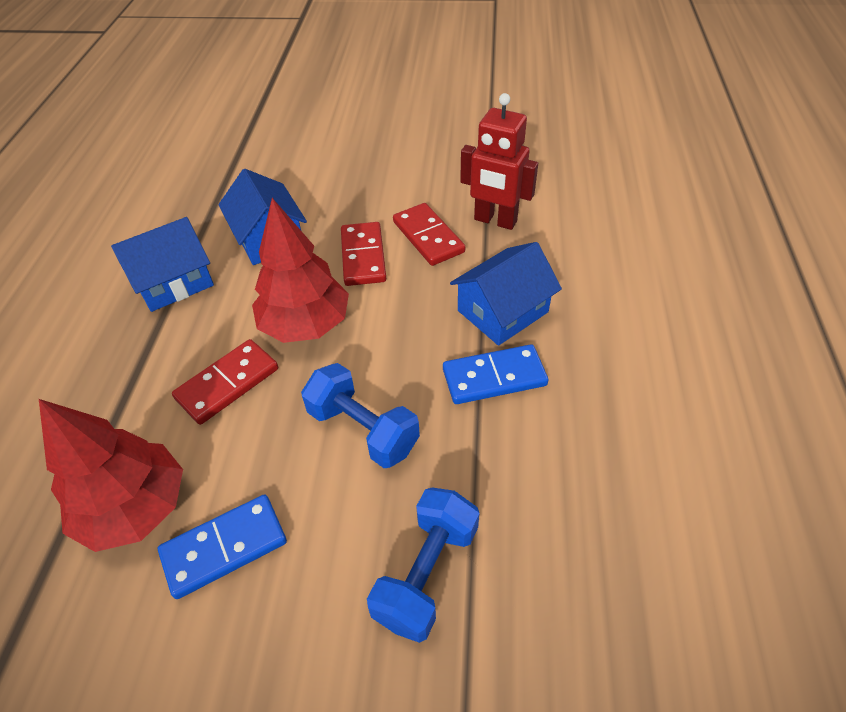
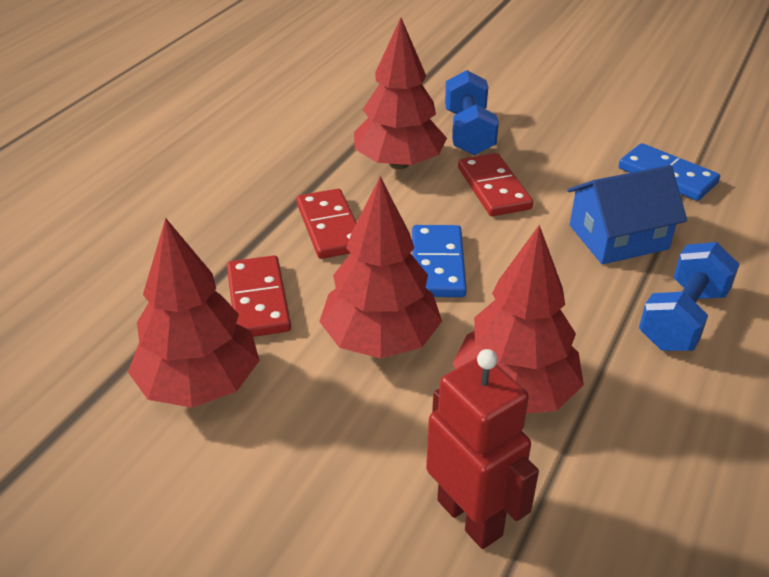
blue house: [111,217,214,312] [219,169,307,265] [450,242,562,346] = 3 -> [567,165,687,264] = 1
red tree: [39,399,183,552] [252,198,349,343] = 2 -> [128,218,260,408] [319,176,442,358] [354,18,447,169] [453,225,584,414] = 4

